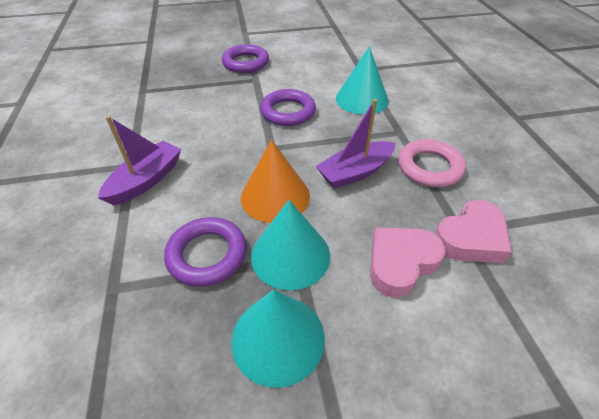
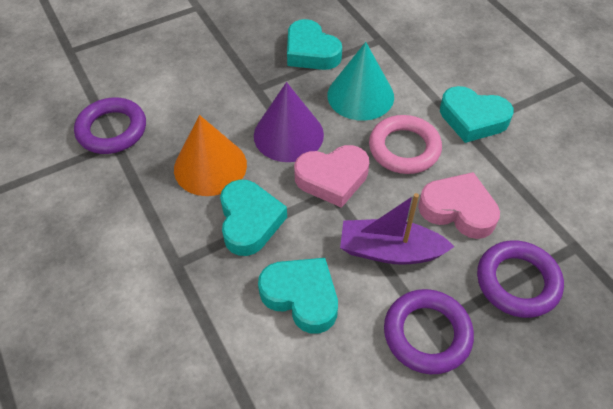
purple boat: [98,116,181,206] [316,99,395,189] = 2 -> [340,193,455,265] = 1
purple cone: none = 0 -> [254,82,324,162] = 1
turquoise cone: [231,290,325,388] [251,200,330,291] [336,46,389,115] = 3 -> [327,42,394,121] = 1
turquoise heart: none = 0 -> [220,180,287,256] [258,258,338,334] [287,19,342,70] [440,86,514,143] = 4

